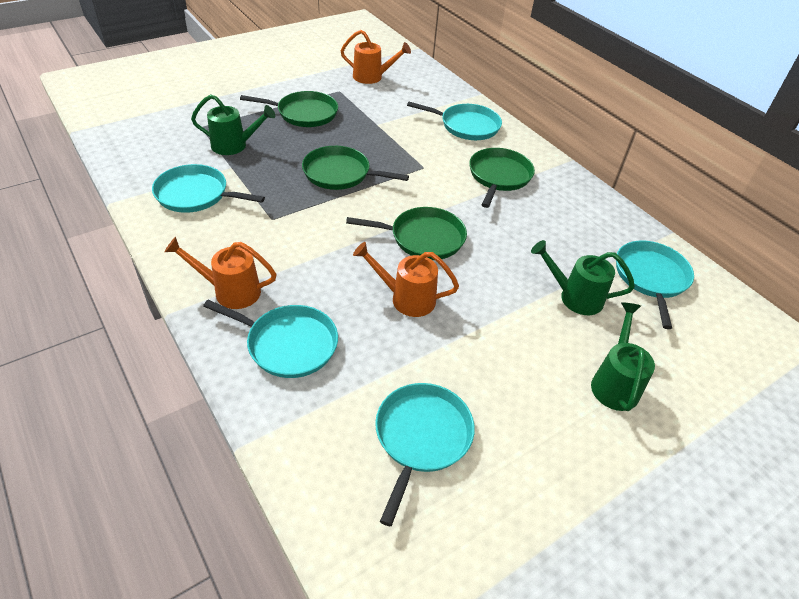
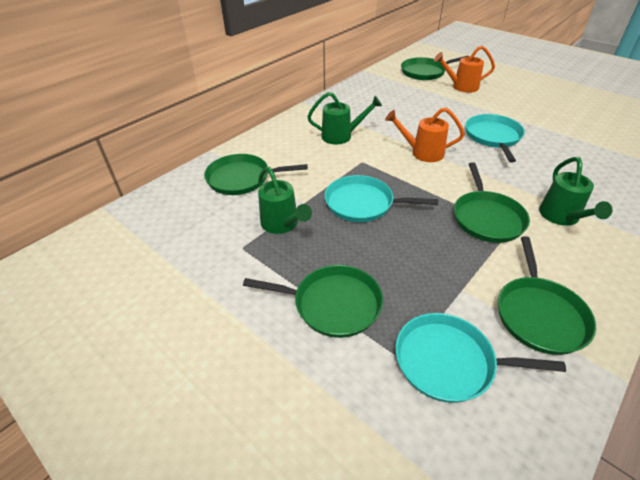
green pan: [240,91,338,127] [302,146,409,190] [346,207,467,260] [469,148,535,208] = 4 -> [204,154,308,195] [243,265,383,338] [401,56,469,80] [454,162,530,243] [498,236,596,355] = 5
orange watering can: [164,237,276,309] [341,30,411,84] [353,242,459,317] = 3 -> [385,108,464,162] [434,46,495,93] = 2
turquoise pan: [152,164,265,213] [203,300,338,378] [375,383,475,527] [407,101,502,140] [616,241,694,329] = 5 -> [325,175,438,222] [395,313,566,403] [465,114,525,162] = 3

